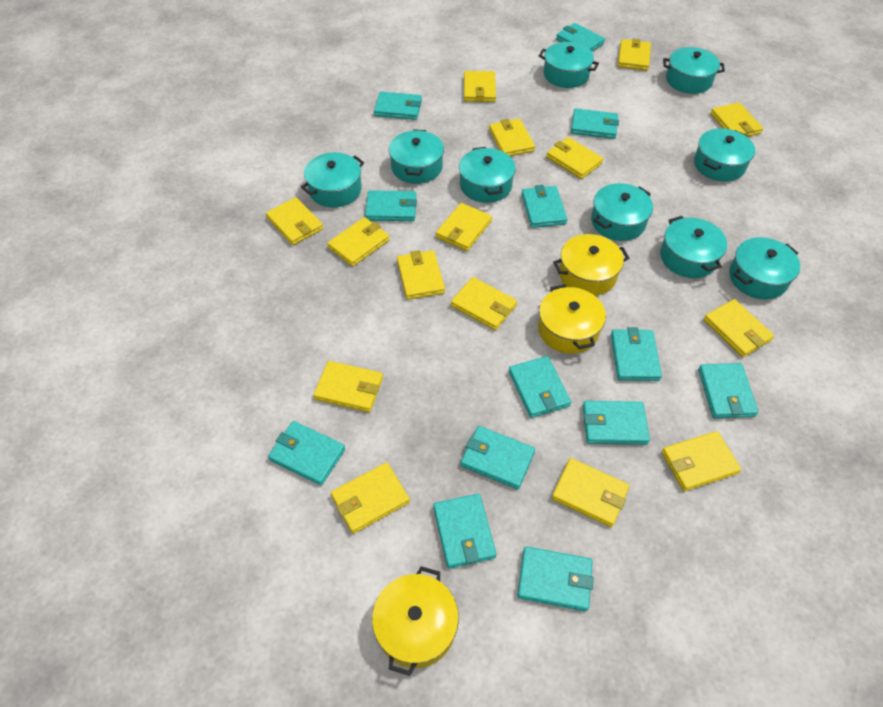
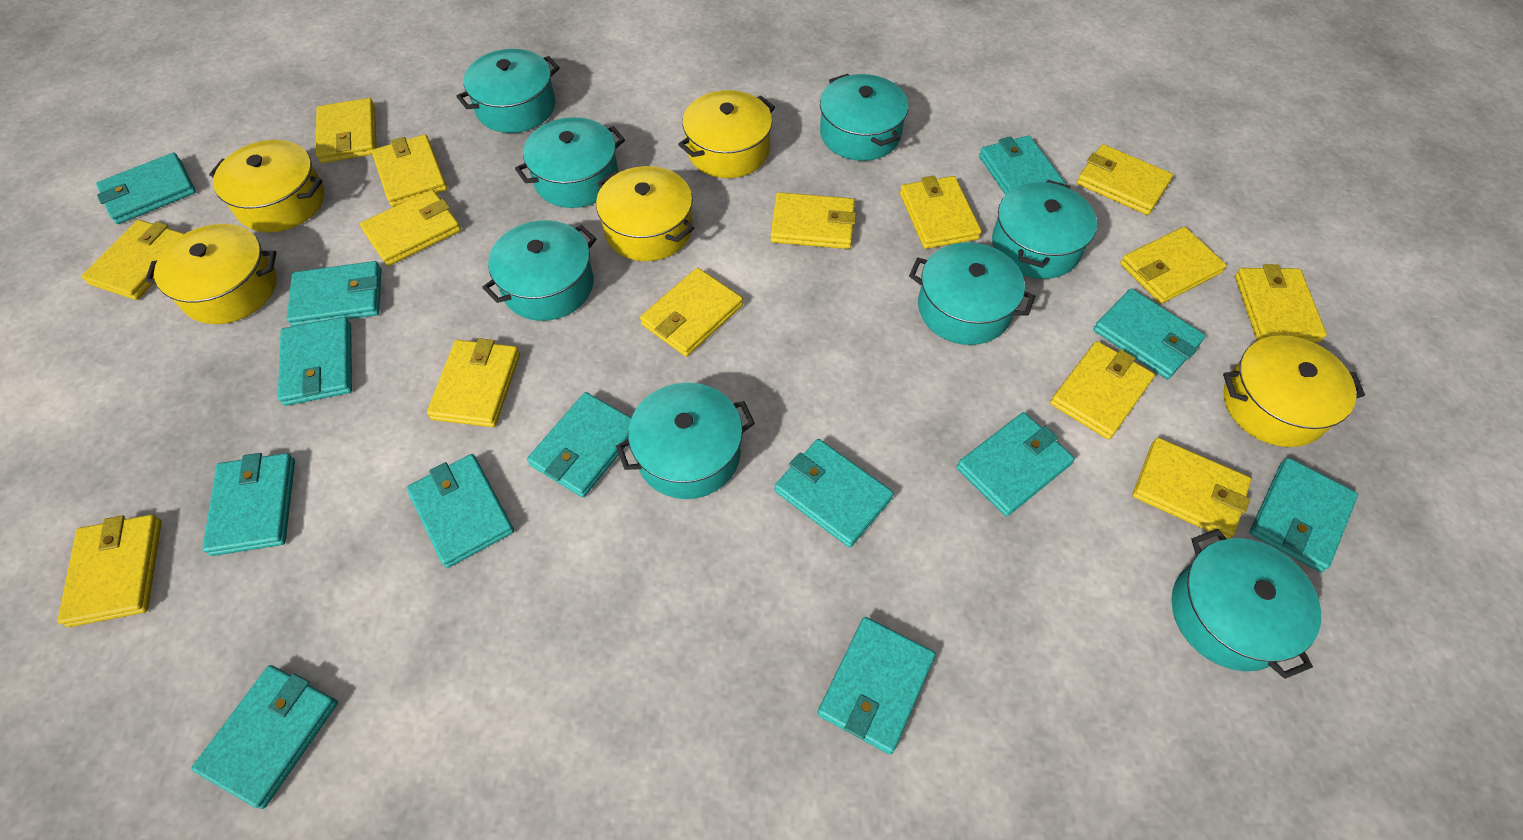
turquoise pot: [301,152,364,208] [389,129,444,184] [459,147,516,203] [539,42,599,88] [591,183,653,241] [660,216,727,278] [663,47,725,94] [694,128,755,182] [729,237,800,299] = 9 -> [456,49,560,133] [482,220,597,321] [515,117,625,208] [616,383,755,499] [820,74,909,161] [909,242,1035,345] [992,180,1097,279] [1172,529,1321,679] = 8
yellow pot: [372,566,459,676] [538,284,606,354] [553,234,629,296] = 3 -> [145,224,277,324] [209,140,324,232] [596,166,694,261] [678,90,775,178] [1223,335,1365,447] = 5
yellow wallet: [266,197,323,245] [313,361,383,412] [327,217,390,267] [331,462,410,534] [397,250,445,300] [436,203,492,251] [451,277,517,330] [464,71,496,102] [489,119,535,156] [546,137,603,179] [552,458,629,527] [618,38,651,71] [662,431,741,491] [704,299,774,357] [710,102,763,137] = 15 -> [57,514,162,627] [81,220,184,300] [316,98,377,163] [360,190,461,266] [372,134,447,207] [427,338,520,427] [640,268,743,357] [771,192,856,249] [900,176,982,249] [1050,341,1155,439] [1077,144,1173,215] [1120,227,1227,304] [1133,438,1251,539] [1235,264,1327,342] = 14

